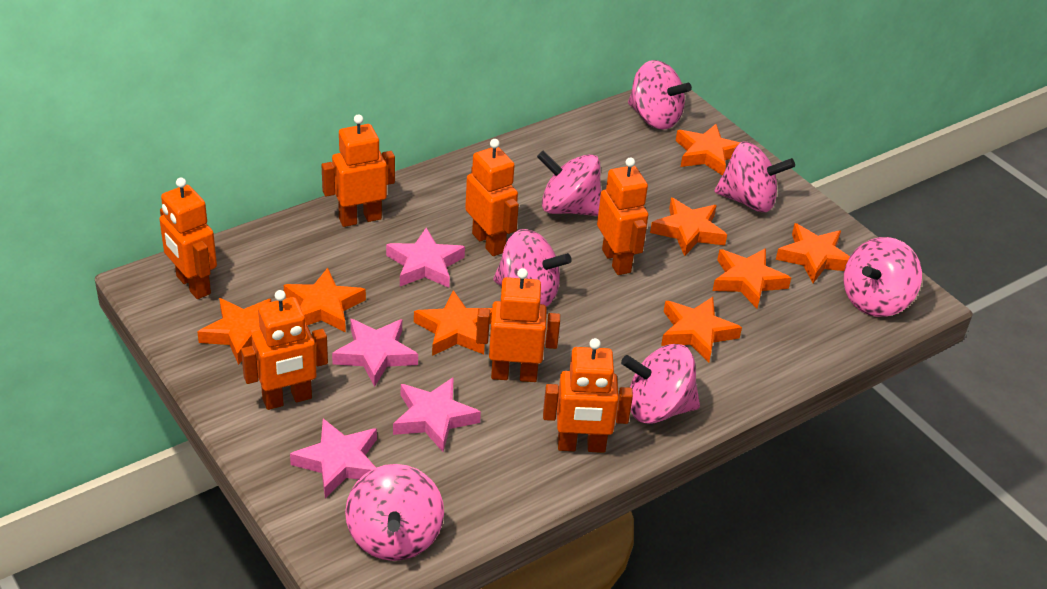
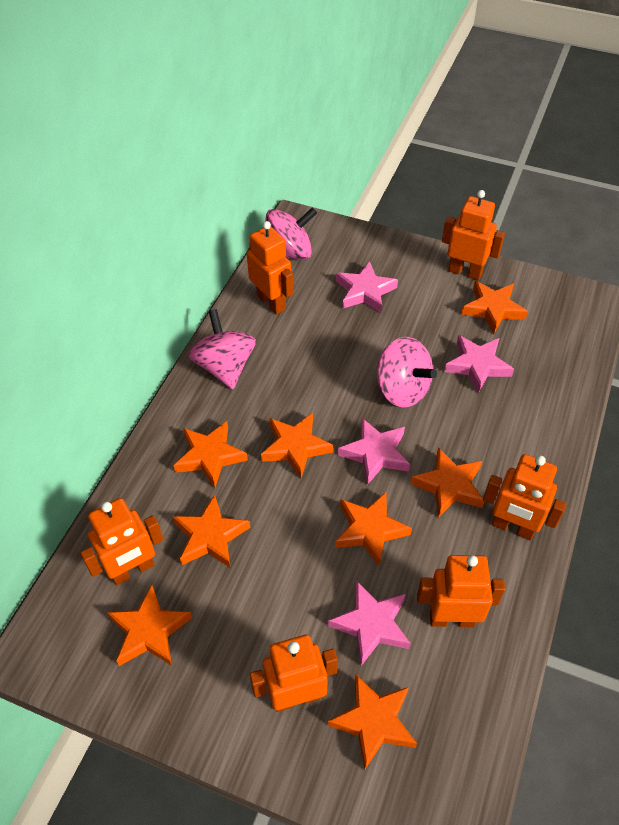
orange robot: [159,178,217,299] [241,290,328,410] [322,114,395,227] [465,139,519,256] [476,268,560,382] [543,338,633,453] [597,157,648,275] = 7 -> [80,498,164,585] [247,221,294,315] [250,634,338,712] [417,555,505,627] [442,190,505,280] [483,454,566,540] = 6
pink spinning top: [345,464,444,561] [493,229,572,307] [537,150,601,216] [621,344,700,424] [628,60,692,130] [714,141,795,212] [844,237,922,317] = 7 -> [189,309,256,390] [265,207,317,259] [377,337,437,408] = 3

